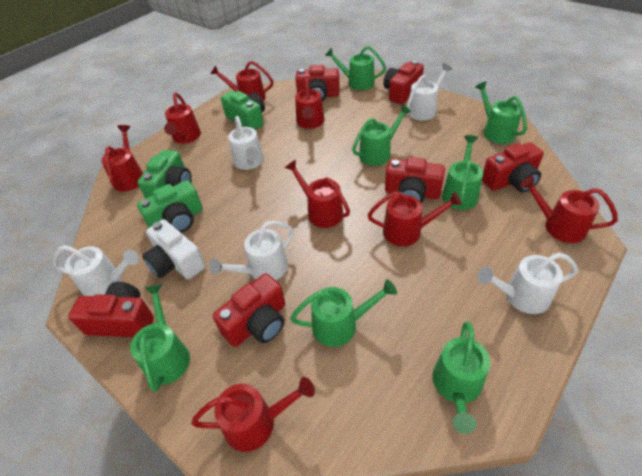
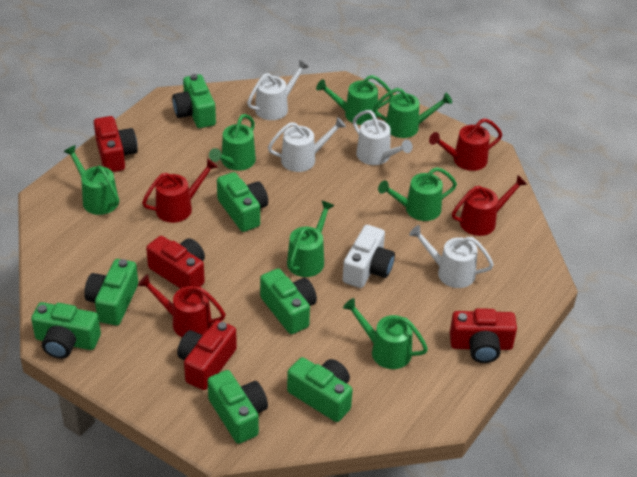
green camera: [137,180,203,232] [138,150,192,199] [221,90,265,130] = 3 -> [31,302,101,359] [84,259,138,325] [172,74,216,128] [207,370,268,444] [217,172,268,232] [260,268,317,334] [287,357,353,422] = 7
red camera: [68,282,154,337] [213,273,285,347] [295,65,340,102] [383,60,424,104] [385,157,445,203] [482,142,544,193] = 6 -> [94,116,138,172] [146,236,205,289] [177,320,237,390] [450,308,517,363] = 4
red watering can: [101,125,143,192] [164,93,201,144] [191,377,315,452] [210,61,273,101] [285,160,350,228] [295,77,325,129] [367,191,462,246] [520,176,618,243] = 8 -> [138,274,226,337] [142,158,218,223] [429,118,502,171] [452,175,527,236] = 4
white watering can: [52,245,139,296] [209,221,294,280] [228,116,264,170] [407,63,452,121] [477,253,578,314] = 5 -> [247,60,309,120] [268,117,346,172] [353,110,413,165] [409,225,494,288] = 4

